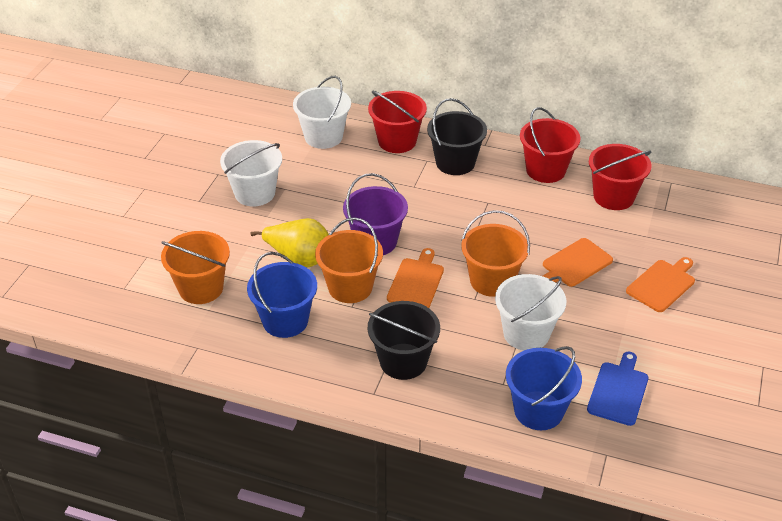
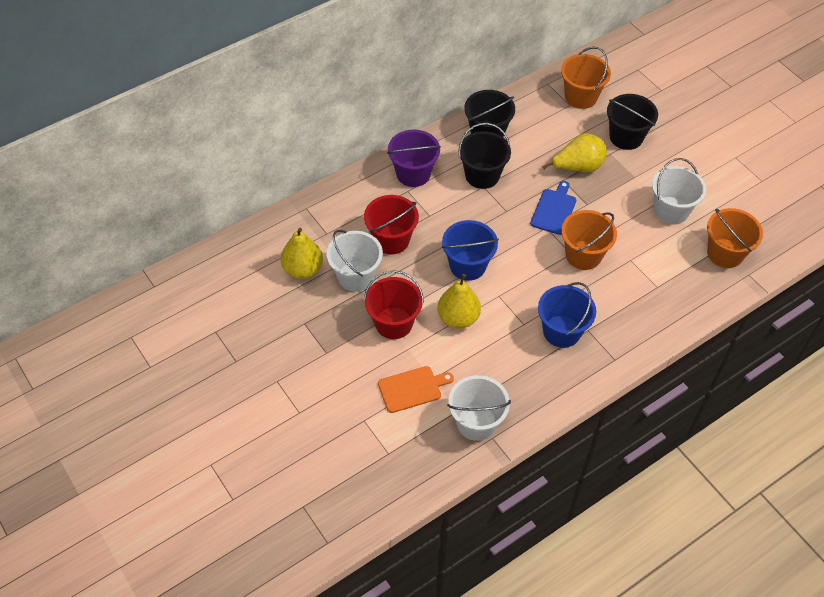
black bucket: [368,301,440,380] [427,98,487,175] = 2 -> [459,123,511,189] [464,90,515,137] [607,94,658,150] = 3
orange cutting board: [387,248,444,308] [543,238,613,287] [626,257,695,312] = 3 -> [378,366,454,413] = 1
red bucket: [368,90,427,153] [520,107,580,183] [589,144,652,210] = 3 -> [364,195,419,254] [364,270,424,339] = 2
yellow pear: [250,218,329,268] = 1 -> [281,228,323,279] [437,274,481,329] [542,133,607,172] = 3

